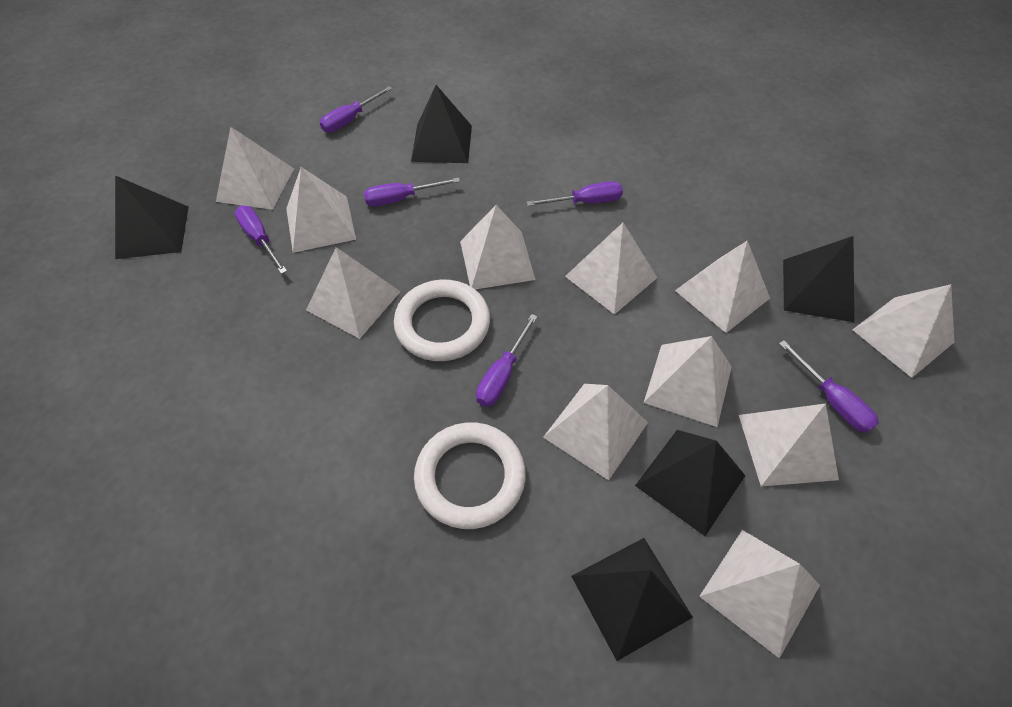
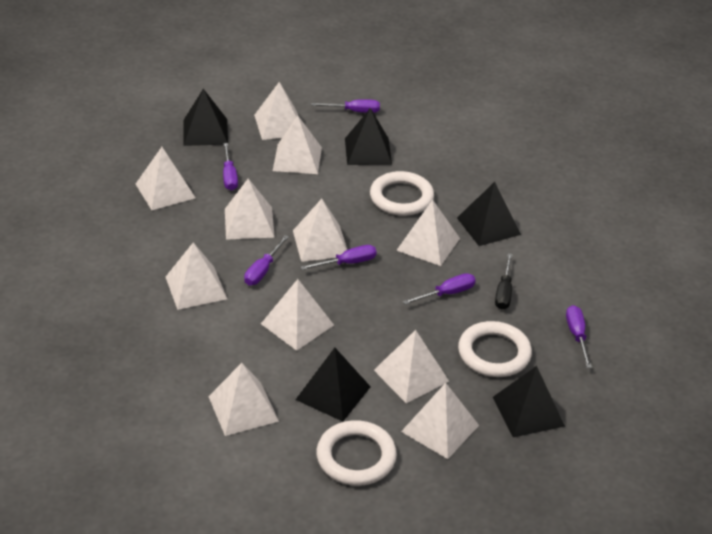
black screwdriver: none = 0 -> [495,253,513,310] = 1
white ring: [394,280,490,361] [414,422,526,529] = 2 -> [316,420,397,486] [370,171,434,216] [458,321,532,377] = 3

